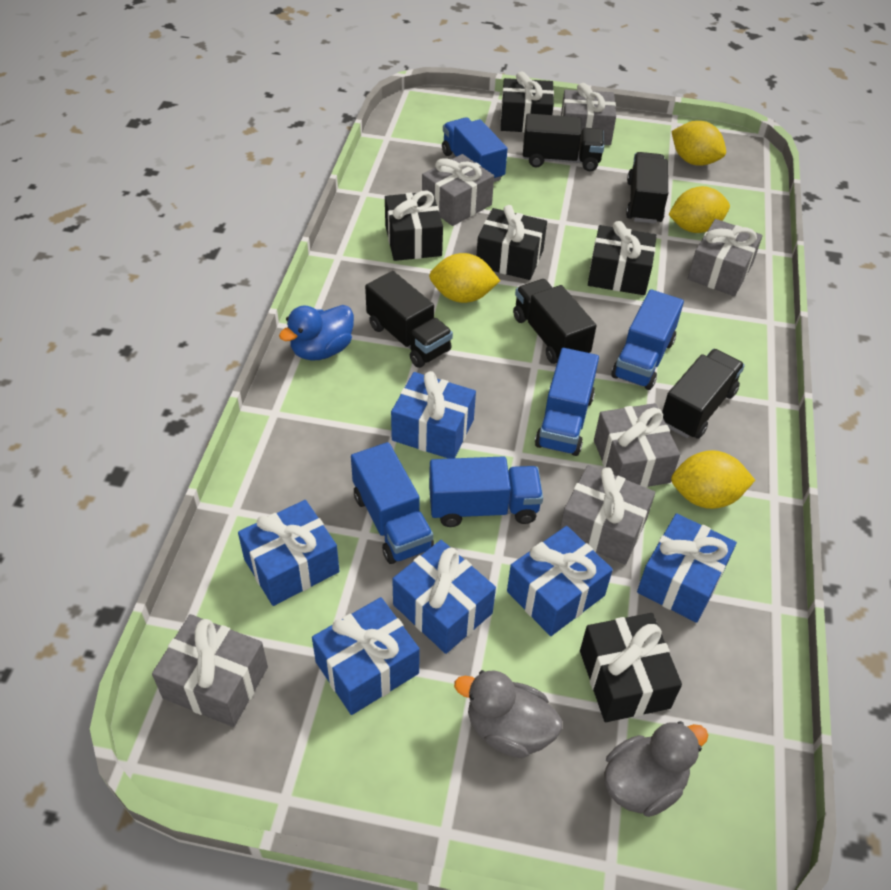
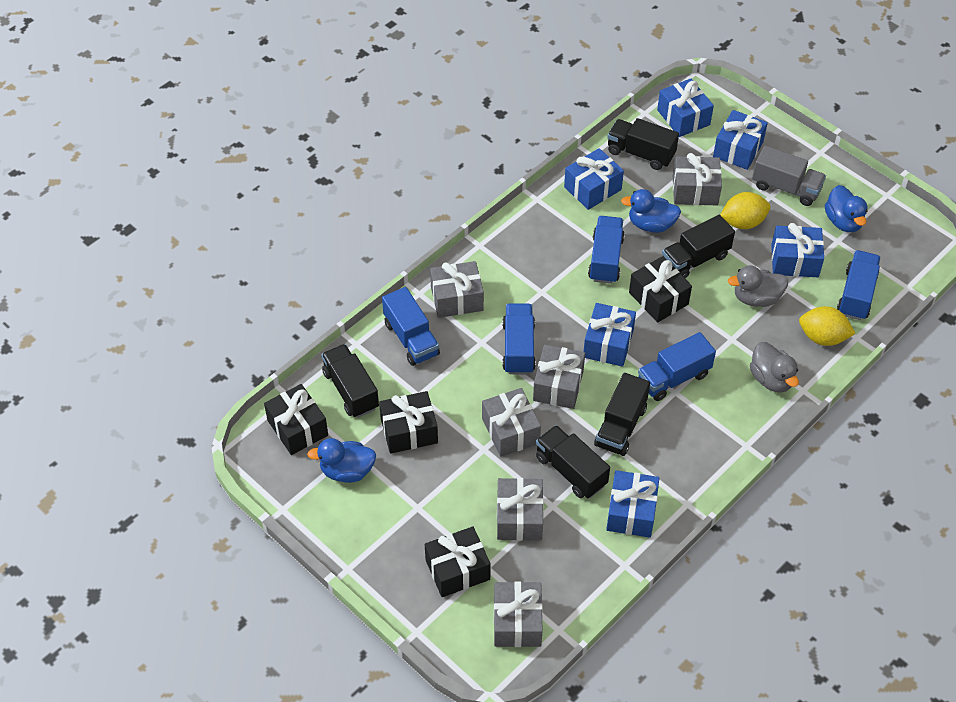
black gift: [385,191,443,261] [477,205,547,280] [501,71,554,132] [580,613,682,722] [588,221,657,295] = 5 -> [264,384,328,455] [379,391,438,454] [425,526,491,597] [629,256,692,323] = 4
blue duck: [279,305,354,361] = 1 -> [307,438,376,483] [621,189,681,233] [825,185,868,232] = 3
grey truck: none = 0 -> [752,146,826,206] = 1
yellow lemon: [429,253,500,303] [668,186,730,233] [671,121,726,166] [671,450,755,509] = 4 -> [720,192,771,229] [799,306,856,346] = 2

